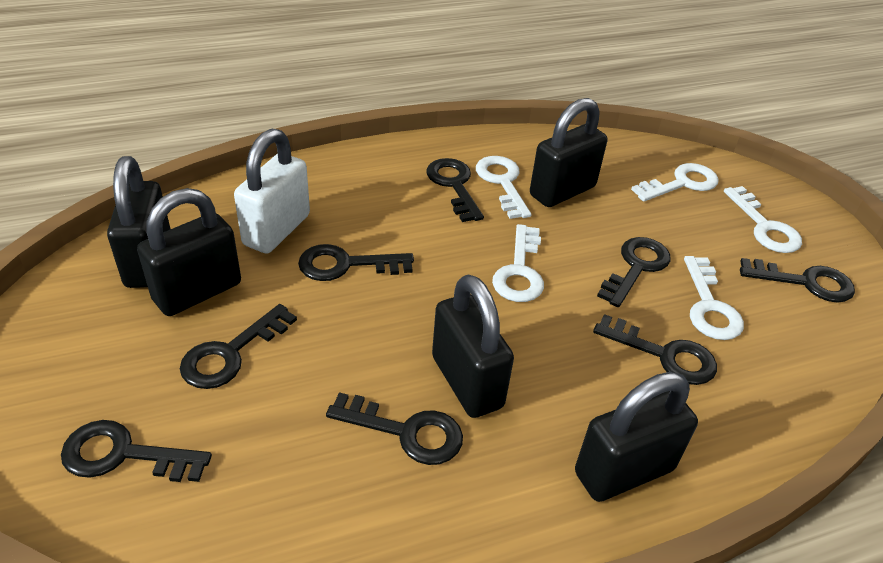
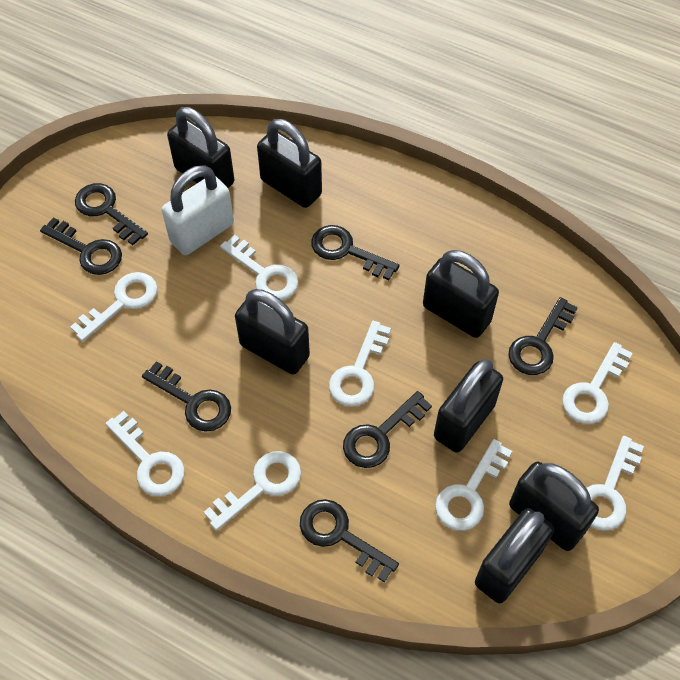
black key: [61,420,212,482] [180,304,297,389] [298,244,414,281] [326,392,463,465] [427,158,484,222] [593,314,717,385] [597,237,671,307] [740,258,855,303] = 8 -> [40,217,122,275] [75,183,148,245] [142,361,231,432] [300,499,399,582] [311,225,399,280] [343,391,432,468] [508,297,578,375] = 7
black padlock: [107,156,170,288] [137,188,241,316] [432,274,514,418] [530,98,607,207] [575,372,698,502] = 5 -> [167,107,234,188] [235,289,310,375] [257,119,322,208] [423,250,499,338] [434,359,503,453] [475,508,554,603] [509,462,599,551] = 7
white key: [476,156,531,219] [492,224,544,302] [631,163,719,202] [684,256,744,340] [724,186,802,253] = 5 -> [70,272,157,342] [105,411,185,496] [204,451,301,531] [220,235,298,301] [329,321,391,406] [435,439,512,531] [562,342,633,424] [587,436,644,531] = 8

